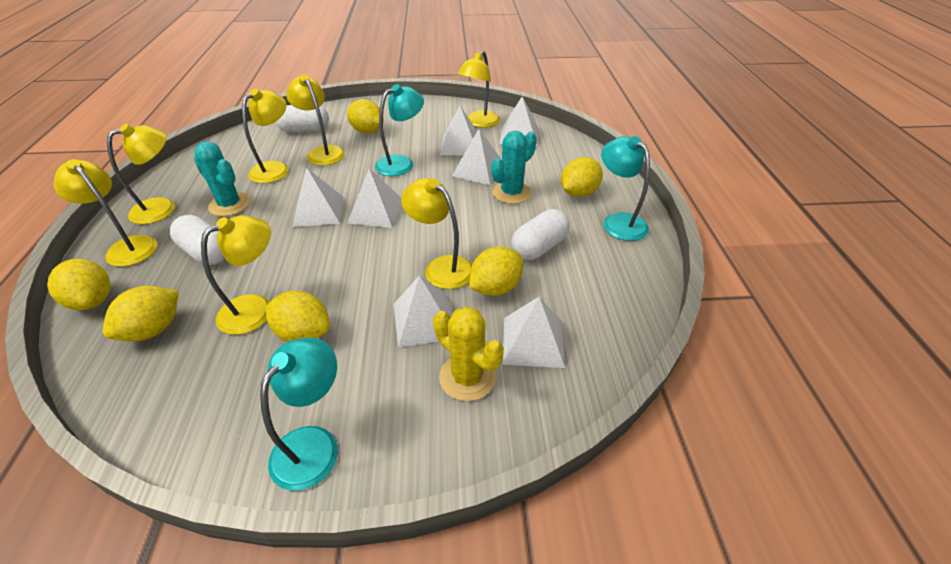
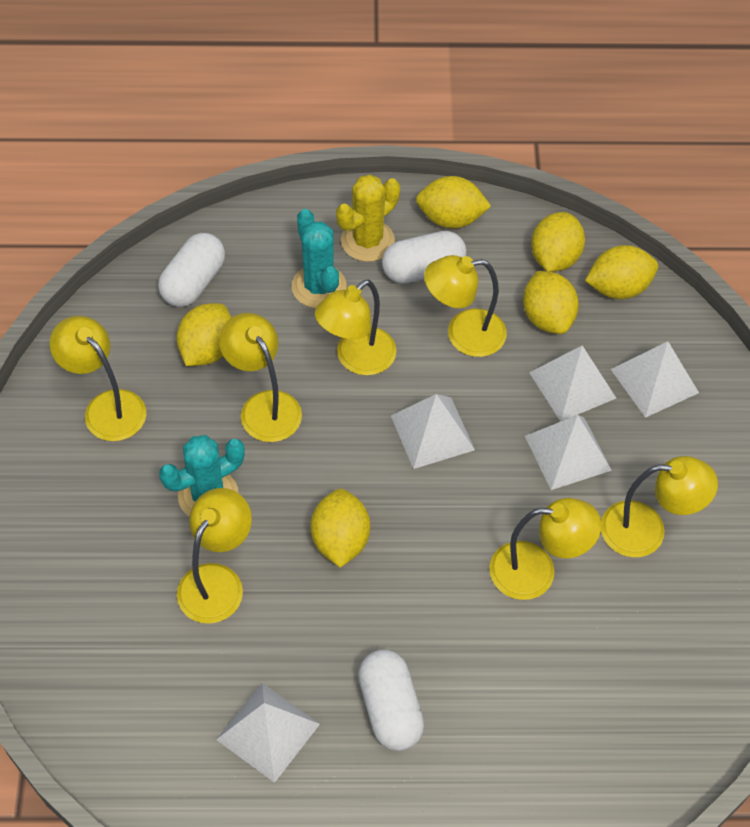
turquoise lamp: [260,337,338,491] [375,84,424,176] [601,136,650,241] = 3 -> none = 0
white pyramid: [292,168,343,227] [347,168,402,228] [394,275,452,348] [440,106,477,156] [452,129,502,185] [499,97,539,147] [503,297,565,368] = 7 -> [216,683,320,783] [391,394,475,469] [525,415,612,490] [529,346,616,422] [611,341,699,418] = 5

